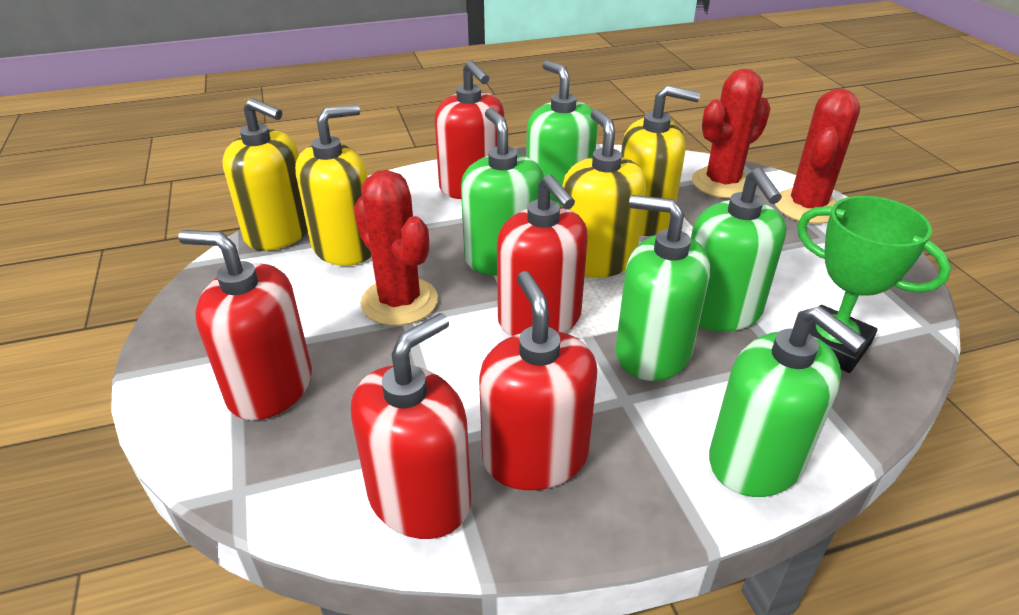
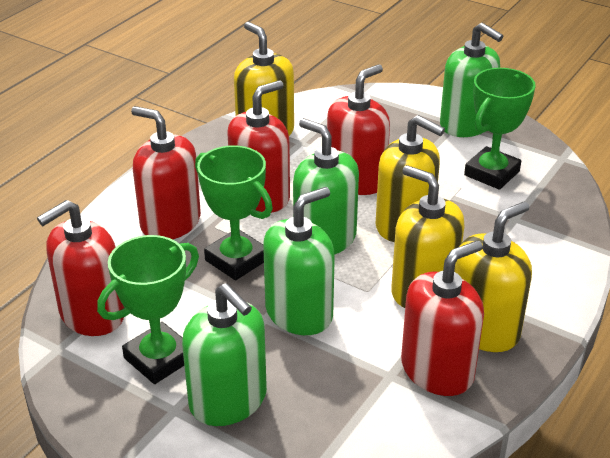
green soap dispenser: [461,108,544,276] [526,60,598,207] [616,195,710,381] [691,168,786,331] [709,306,867,497] = 5 -> [182,283,267,426] [263,187,335,335] [293,118,359,255] [440,23,503,137] = 4
green trophy: [797,196,951,373] = 1 -> [97,235,199,384] [195,146,273,281] [464,68,536,190] = 3
red cactus: [354,170,438,326] [692,69,771,198] [775,89,860,224] = 3 -> none = 0

